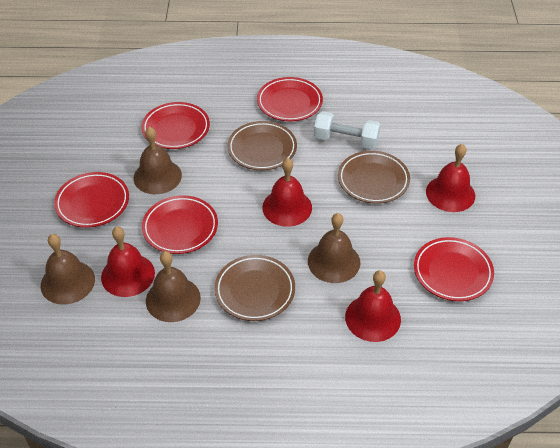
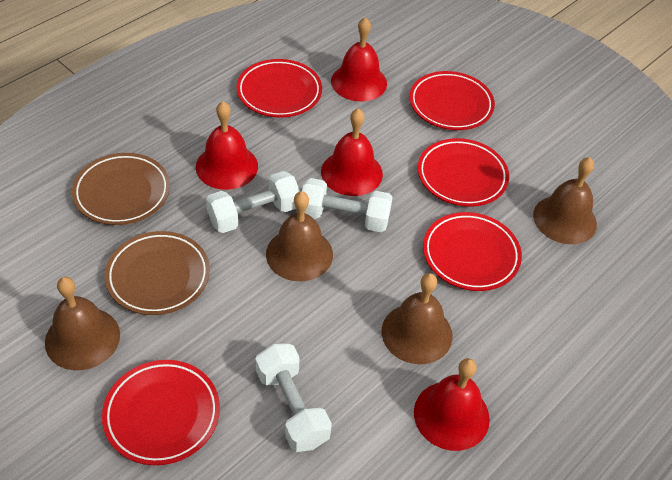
brown plate: [214,255,295,321] [227,121,297,170] [338,151,410,204] = 3 -> [72,153,170,225] [105,231,210,315] = 2
white dumbbell: [314,111,381,149] = 1 -> [206,171,300,233] [256,344,332,452] [302,178,392,232] = 3

